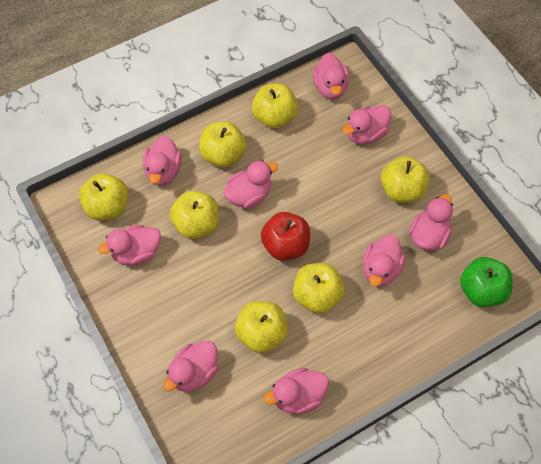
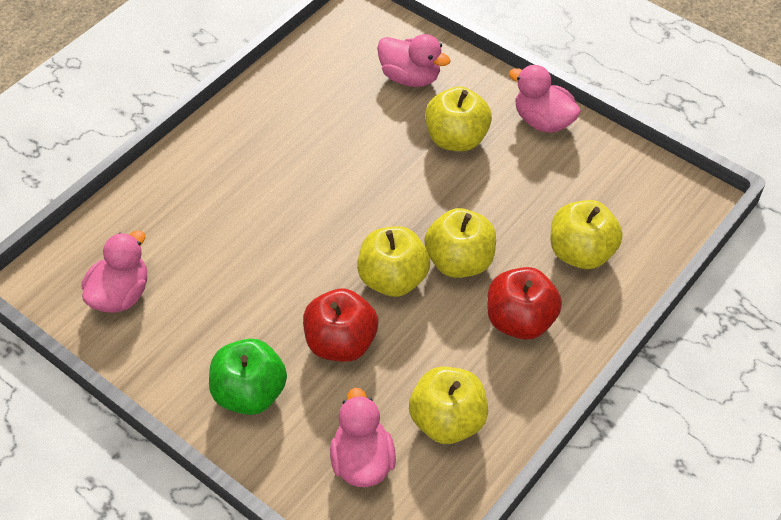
pink duck: [98,225,161,265] [143,136,182,186] [163,341,218,392] [223,160,278,209] [264,368,329,414] [313,53,349,99] [343,105,391,144] [363,235,405,287] [409,194,453,251] = 9 -> [81,230,147,313] [330,388,396,487] [377,34,451,87] [509,65,581,133] = 4
red apple: [261,212,310,261] = 1 -> [303,288,378,362] [487,267,562,340] = 2
yellow apple: [79,173,128,221] [170,191,219,239] [199,121,246,167] [235,301,288,353] [252,84,298,129] [293,263,345,314] [381,156,430,203] = 7 -> [357,226,430,297] [409,367,488,444] [424,208,496,278] [425,87,492,151] [550,200,623,269] = 5

